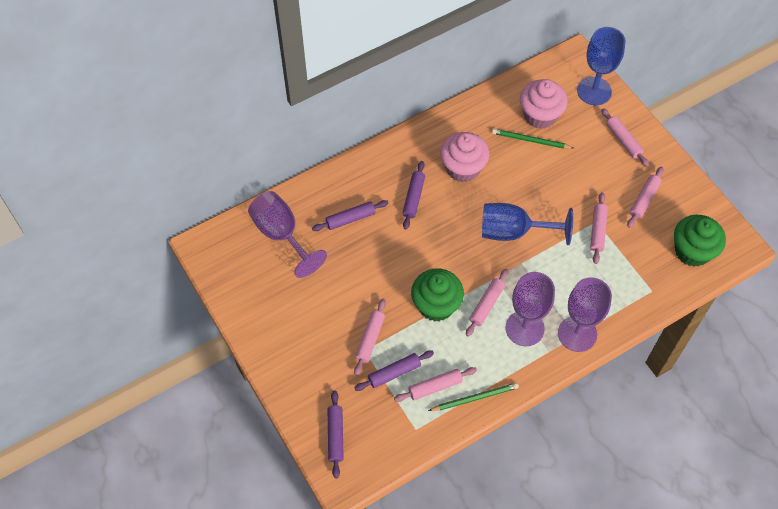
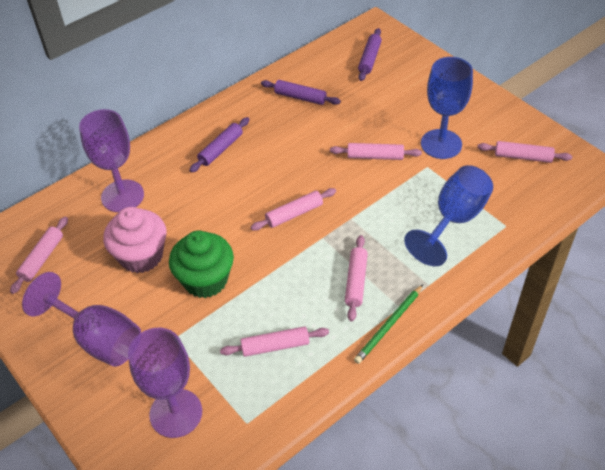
green cupcake: [411,268,464,322] [674,215,726,267] = 2 -> [169,231,234,298] = 1
green pencil: [428,383,519,411] [492,129,574,149] = 2 -> [354,285,423,364] = 1
pink cupcake: [440,132,489,182] [520,79,568,129] = 2 -> [103,207,166,273] = 1
purple rolling pin: [312,200,389,231] [328,391,344,478] [355,350,434,391] [402,161,425,230] = 4 -> [189,117,249,173] [261,80,341,105] [358,28,382,81] = 3

